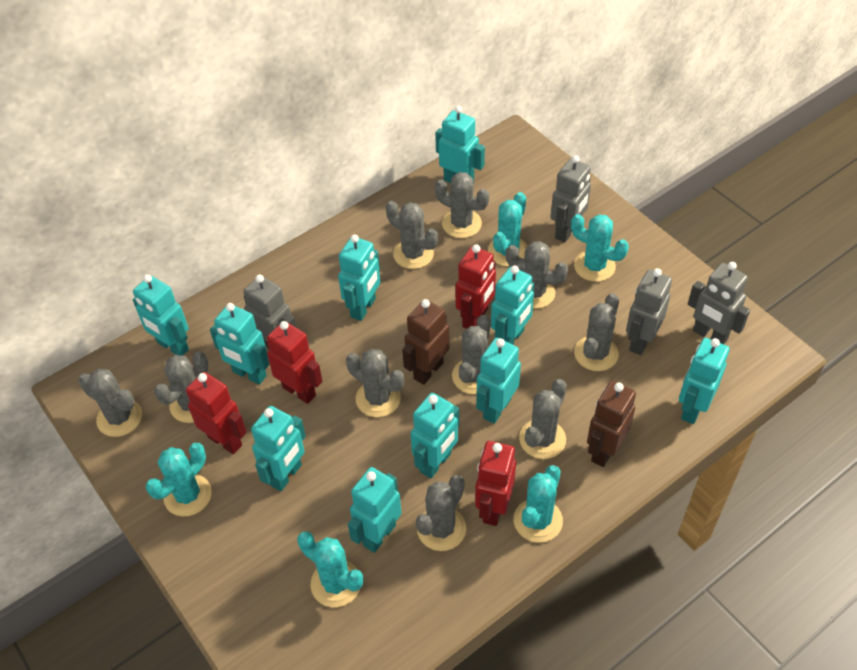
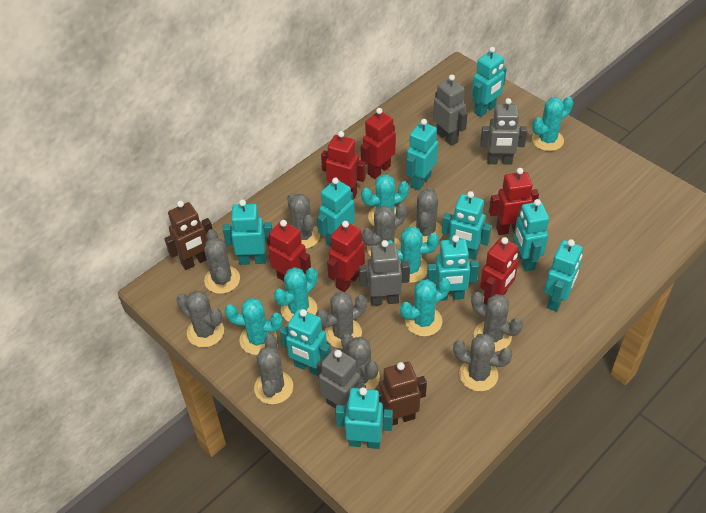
red robot: [186,372,247,454] [267,321,322,404] [455,245,496,329] [475,441,516,526] = 4 -> [267,220,311,281] [321,131,366,200] [327,221,365,292] [361,108,396,179] [480,237,519,305] [489,168,539,235] = 6
turquoise cactus: [145,443,212,516] [297,531,363,607] [488,192,528,266] [514,465,563,543] [571,214,629,282] = 5 -> [225,298,283,355] [274,267,317,322] [361,174,409,226] [388,226,439,283] [400,278,450,337] [532,97,573,151] = 6

